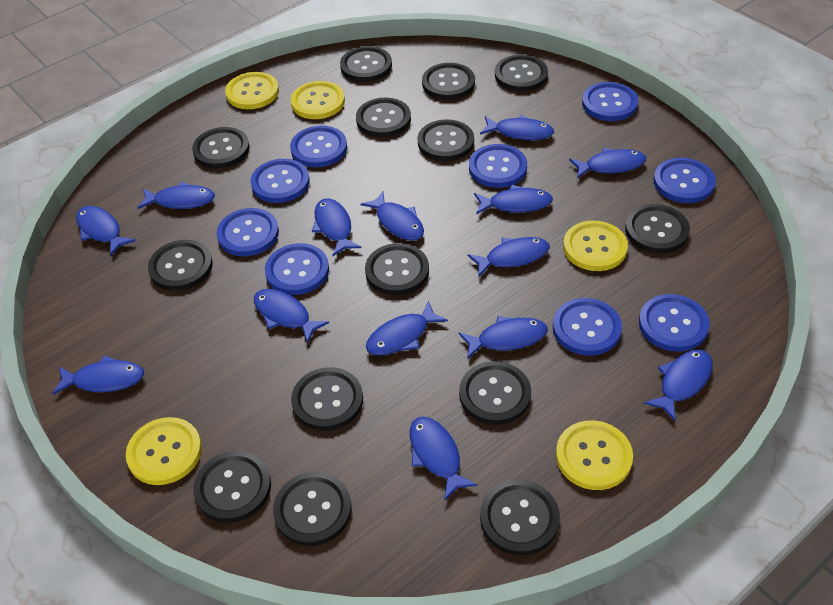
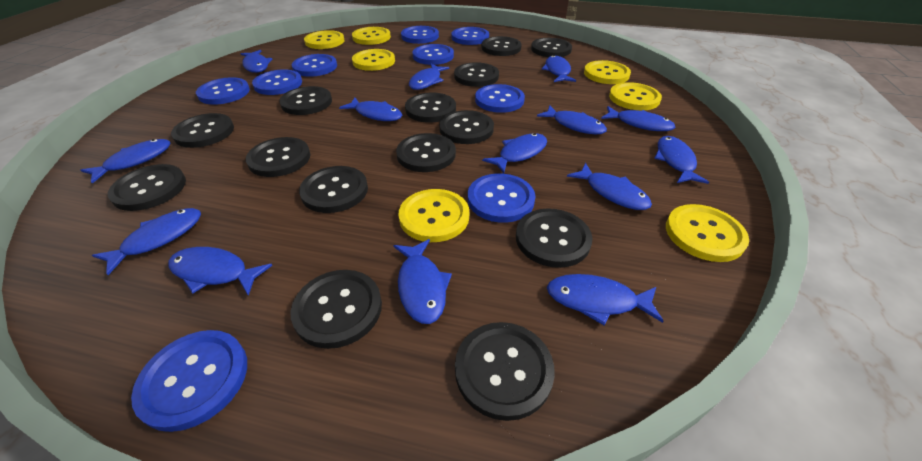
yellow button: [126,417,202,485] [225,72,279,109] [291,81,345,119] [556,420,633,490] [563,221,628,271] = 5 -> [304,30,344,49] [352,27,391,45] [352,49,395,71] [398,189,469,242] [584,60,631,84] [609,82,662,110] [666,204,749,262] = 7

